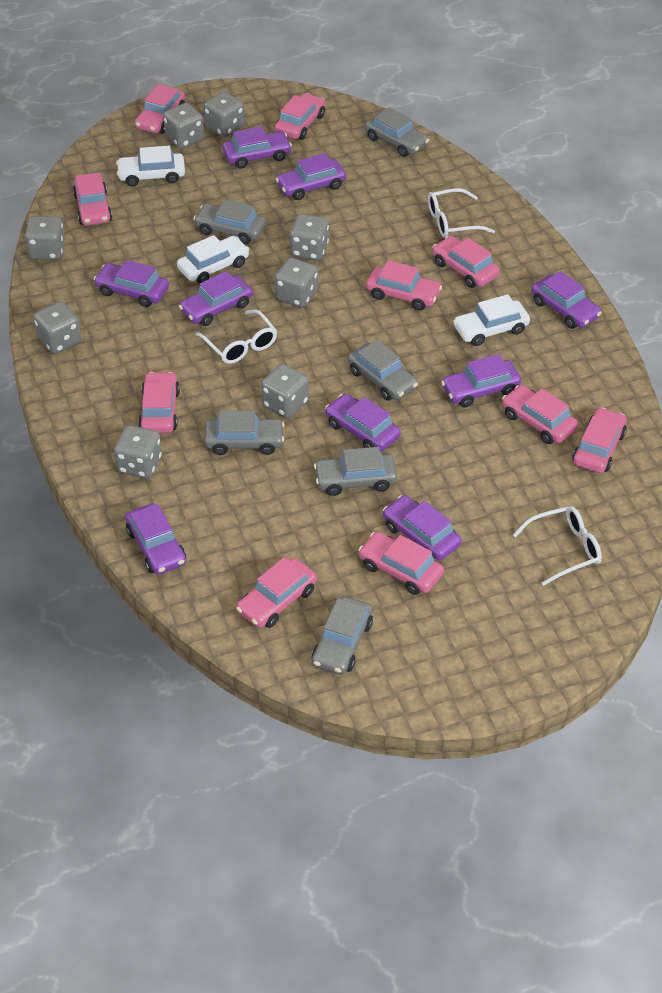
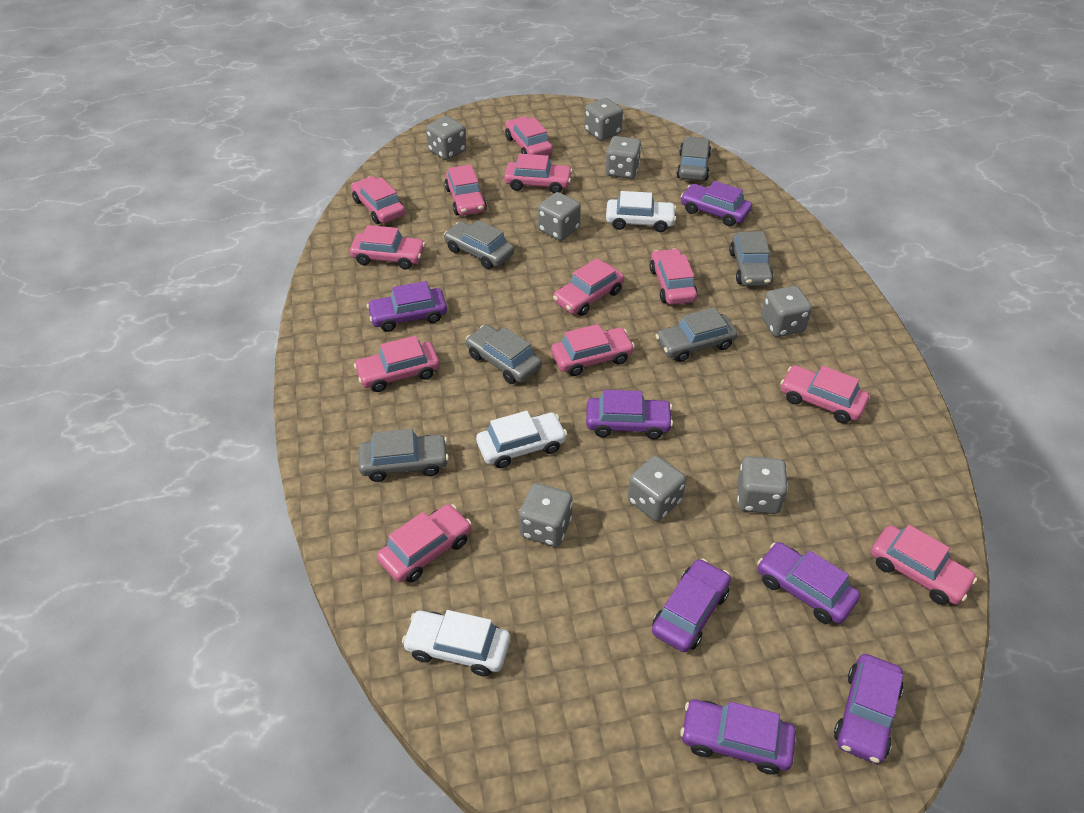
pink car: [73,173,112,226] [135,84,185,134] [138,372,180,433] [236,557,317,628] [275,93,326,140] [358,532,444,595] [366,260,442,311] [432,236,500,288] [502,385,578,444] [572,407,627,473] = 10 -> [350,225,425,269] [351,176,405,224] [354,336,440,392] [377,504,471,583] [445,165,487,216] [504,154,572,193] [505,117,553,155] [551,324,635,376] [553,258,624,316] [650,249,698,305] [780,365,869,423] [871,525,977,605] = 12
purple car: [94,260,169,307] [125,504,186,575] [179,271,253,326] [222,126,292,169] [276,153,346,200] [325,394,401,451] [383,495,461,561] [441,354,521,408] [531,271,602,329] = 9 -> [367,281,447,332] [586,390,673,439] [652,558,731,652] [680,181,752,226] [680,700,796,774] [757,542,860,624] [834,654,903,764] = 7
white glasses: [196,309,277,364] [428,188,495,238] [513,506,602,586] = 3 -> none = 0

